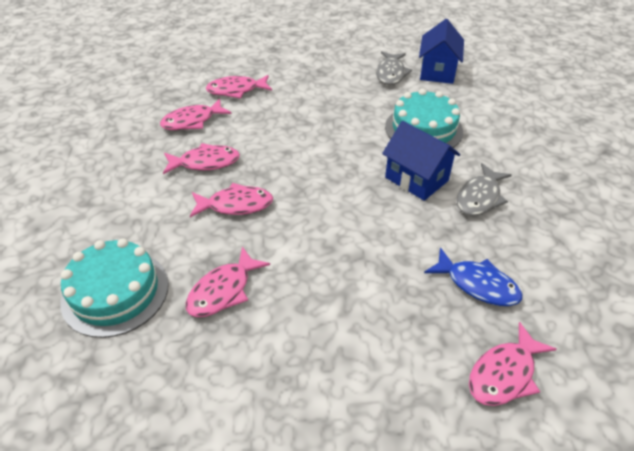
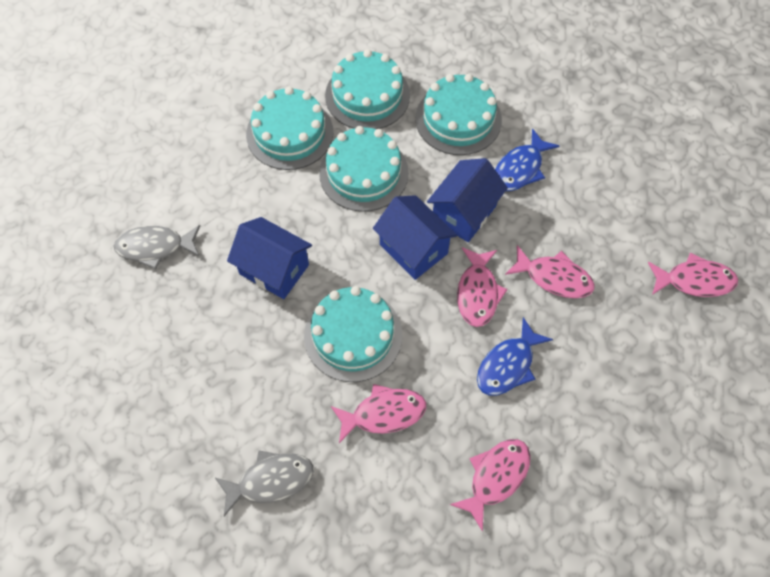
blue fish: [424,248,522,306] = 1 -> [477,317,553,395] [495,128,559,191] = 2
blue house: [382,121,460,201] [419,19,464,84] = 2 -> [227,217,312,299] [373,195,457,280] [427,158,508,242] = 3
pink fish: [160,99,232,130] [163,143,240,174] [186,246,270,317] [190,183,273,217] [206,75,272,99] [469,322,556,406] = 6 -> [331,384,426,443] [450,439,531,531] [457,247,507,327] [505,245,595,298] [648,253,738,297] = 5
turquoise cake: [60,238,169,338] [385,89,463,148] = 2 -> [246,87,333,170] [304,286,402,382] [319,126,409,212] [325,49,410,129] [416,74,502,155] = 5

